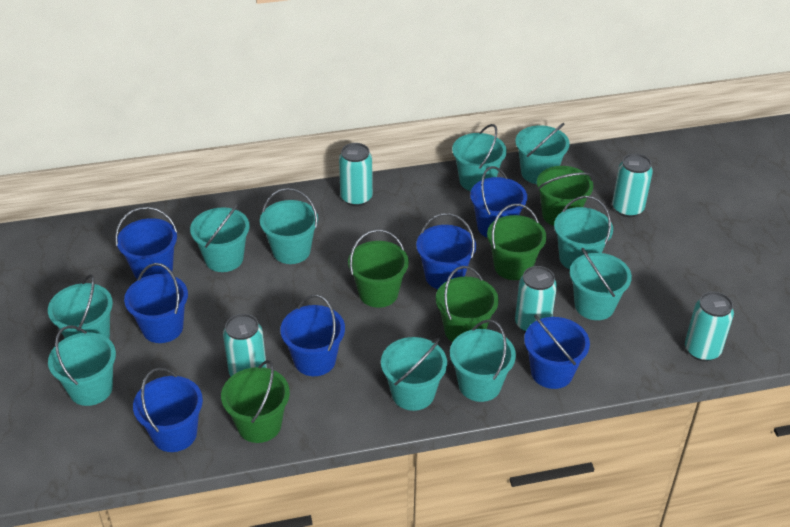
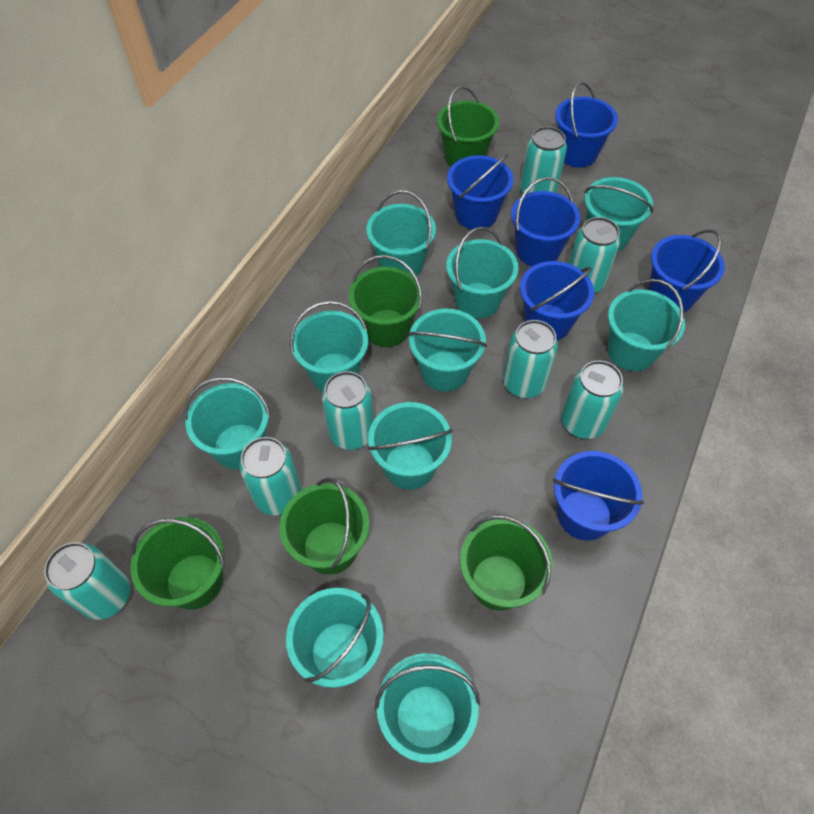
blue bucket: [115,207,178,279] [124,263,188,343] [133,368,203,452] [280,295,345,376] [416,213,476,289] [470,166,527,238] [524,315,590,389] = 7 -> [447,154,513,229] [511,177,580,266] [520,261,594,341] [553,451,644,541] [555,82,618,168] [649,229,725,312] = 6
turquoise can: [223,314,267,376] [339,143,373,206] [515,266,557,332] [612,153,653,217] [685,292,734,361] = 5 -> [44,542,130,620] [239,437,301,515] [322,371,374,450] [503,320,558,398] [520,126,567,194] [561,360,623,439] [569,217,620,293] = 7

